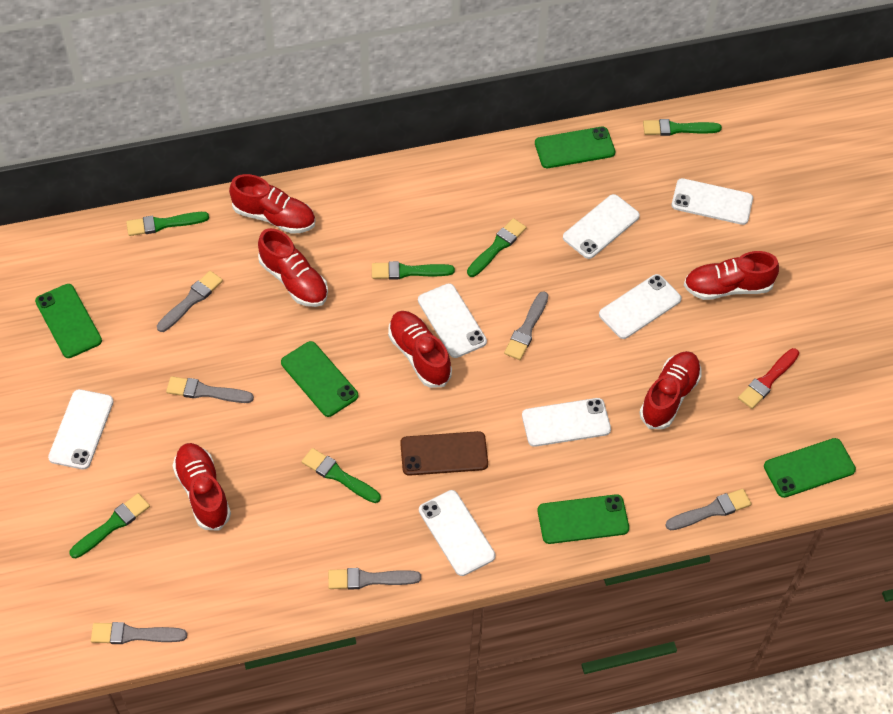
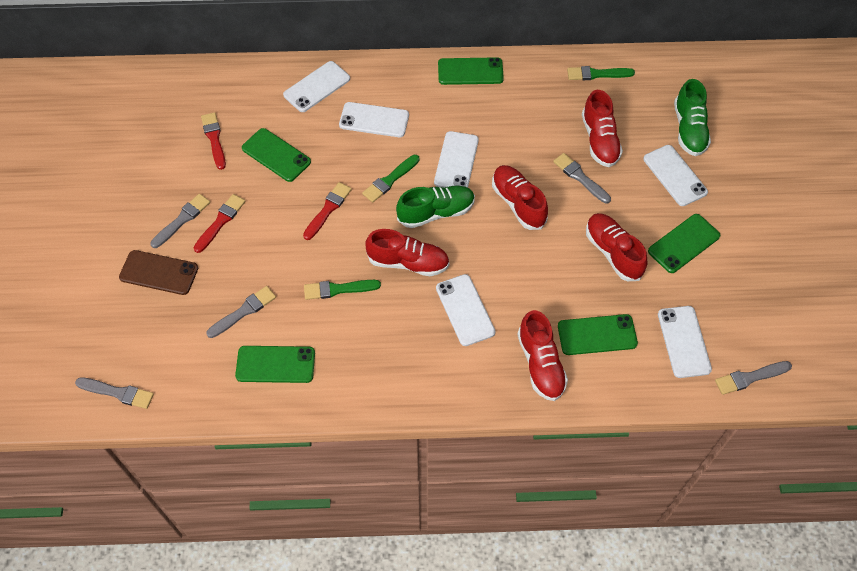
green brush: [70,493,150,558] [126,212,209,236] [302,448,381,503] [372,261,455,280] [467,218,526,277] [643,119,722,136] = 6 -> [304,280,381,300] [362,155,420,203] [567,66,635,80] = 3
green shoe: none = 0 -> [396,186,475,228] [674,79,711,156] = 2
grey brush: [91,622,187,644] [157,271,223,332] [166,376,254,403] [328,568,421,590] [504,291,548,360] [665,489,751,530] = 6 -> [75,377,154,409] [150,194,210,248] [206,286,276,338] [553,153,611,204] [715,361,792,395] = 5
red brush: [738,348,799,409] = 1 -> [194,194,246,253] [201,112,226,170] [303,182,352,240] = 3
red shoe: [173,443,231,531] [229,174,315,234] [258,228,328,307] [388,311,452,388] [639,351,701,429] [684,251,779,300] = 6 -> [365,229,450,276] [492,165,548,230] [517,310,568,401] [582,90,623,167] [586,213,647,281] = 5
white phone: [48,389,114,469] [418,283,487,358] [419,490,496,576] [522,398,611,447] [563,194,640,259] [599,274,682,339] [672,178,753,225] = 7 -> [283,61,350,112] [339,102,409,137] [434,131,479,188] [436,274,496,346] [643,145,708,206] [658,306,712,378] = 6

